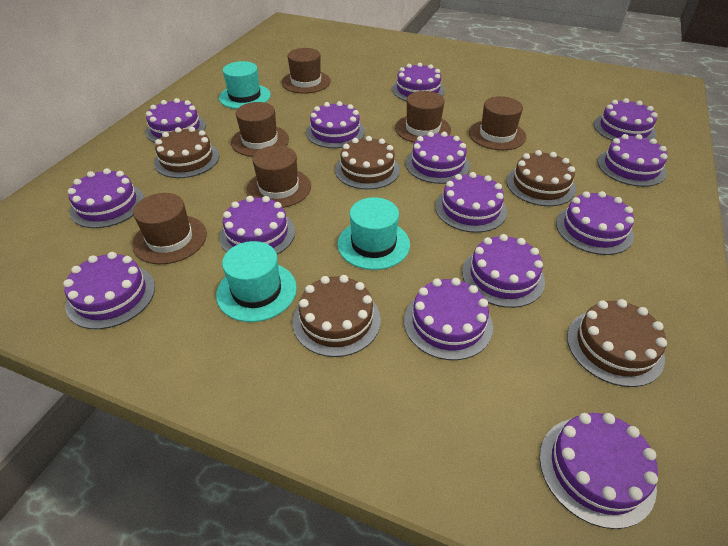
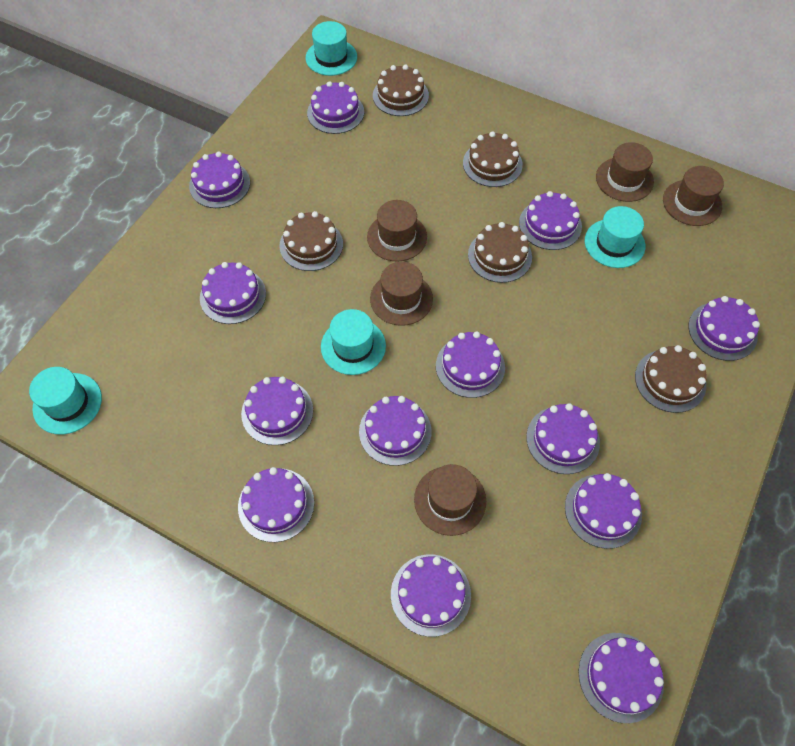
brown hat: [132,193,207,264] [231,102,289,157] [246,145,311,208] [282,48,331,94] [395,91,451,143] [469,96,526,150] = 6 -> [367,200,427,262] [370,262,433,326] [414,464,486,536] [596,142,654,202] [663,166,724,226] = 5
purple cake: [63,252,155,329] [68,168,144,228] [145,98,206,143] [219,196,295,255] [306,101,365,148] [392,63,445,101] [404,278,493,360] [406,132,470,184] [435,172,507,233] [462,234,545,308] [540,413,658,529] [556,191,634,255] [594,98,658,141] [598,134,668,187] = 14 -> [189,151,250,208] [200,262,266,324] [238,467,314,542] [241,377,313,445] [307,81,364,134] [359,396,432,466] [391,554,471,637] [436,331,505,398] [519,191,582,250] [526,403,600,474] [565,473,642,549] [578,633,664,723] [688,296,760,361] = 13
turquoise hat: [216,241,297,322] [219,61,271,109] [338,197,410,270] = 3 -> [29,367,102,434] [306,21,357,76] [321,309,386,375] [585,206,645,268] = 4

